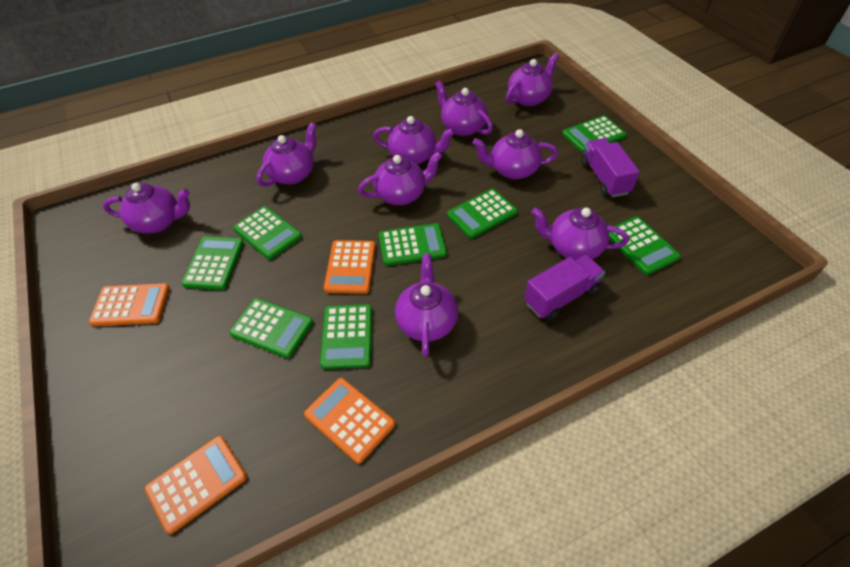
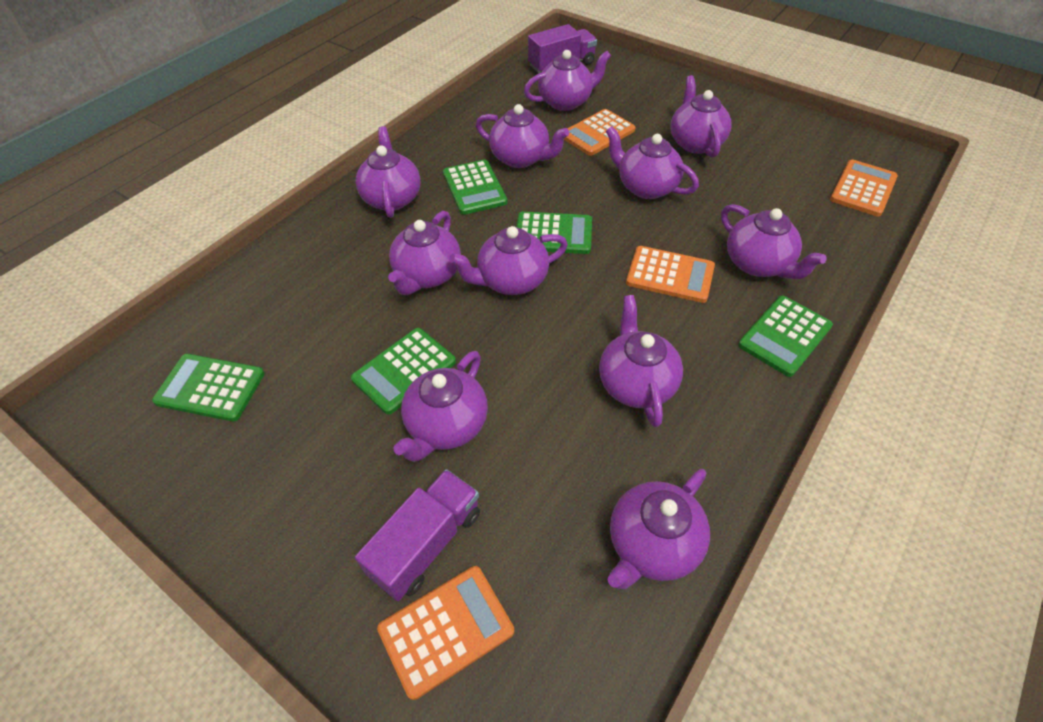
green calculator: [181,236,244,290] [229,298,313,358] [233,206,302,260] [320,304,372,369] [379,223,447,266] [447,189,518,238] [562,116,626,153] [609,216,681,275] = 8 -> [152,354,265,422] [351,328,456,415] [443,160,507,215] [516,212,592,254] [738,296,833,377] = 5
purple teapot: [103,183,190,233] [256,122,317,187] [358,152,442,205] [373,116,455,164] [395,254,458,357] [435,80,493,136] [473,129,558,179] [506,53,559,106] [531,208,629,260] = 9 -> [355,126,421,218] [388,211,461,295] [393,351,488,462] [449,226,568,295] [476,104,569,168] [524,50,611,111] [599,295,683,427] [605,126,699,199] [608,469,710,589] [670,75,732,158] [721,204,826,279] = 11

